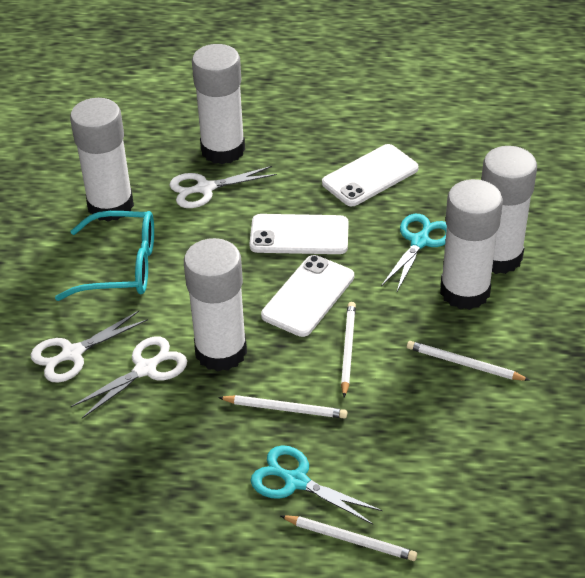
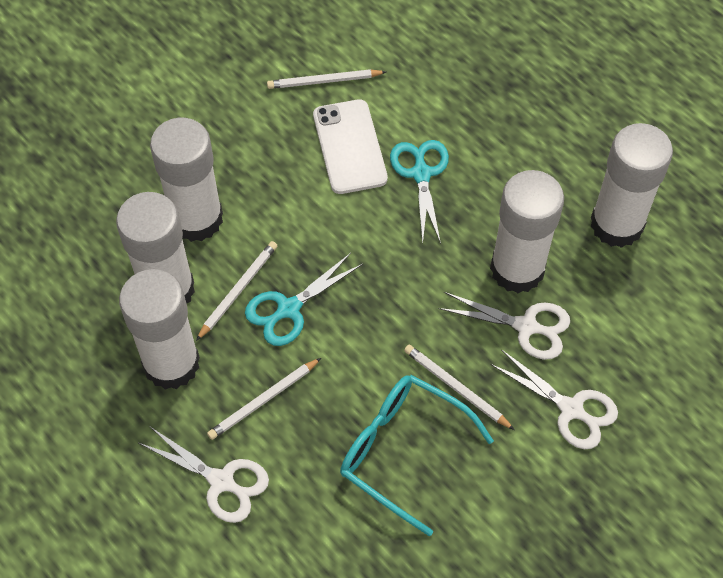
white phone: [249,214,349,254] [261,255,354,337] [322,144,419,206] = 3 -> [313,99,388,194] = 1

